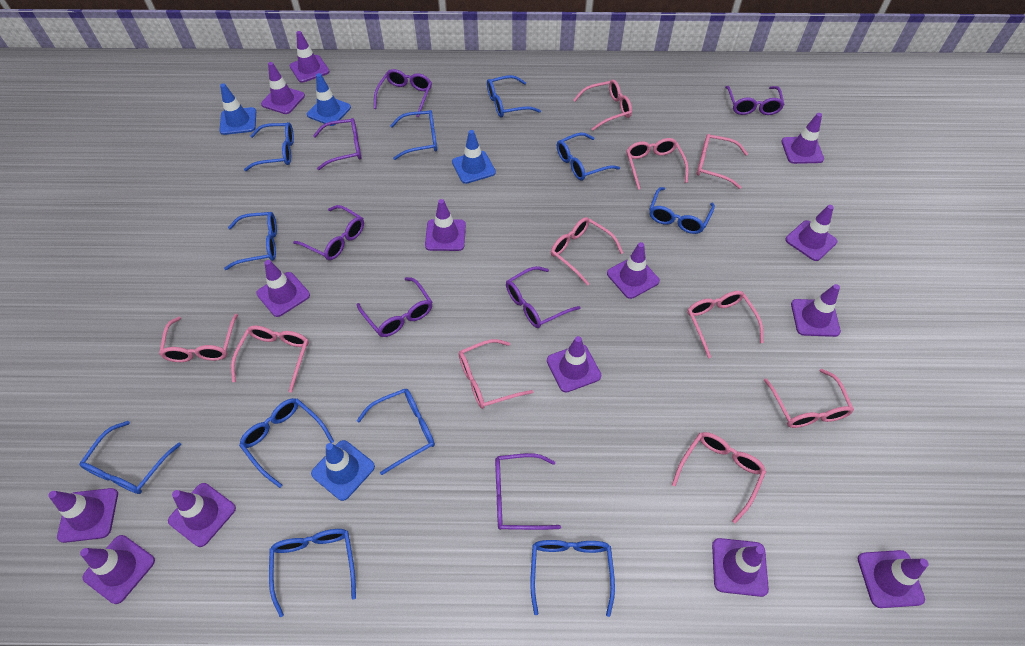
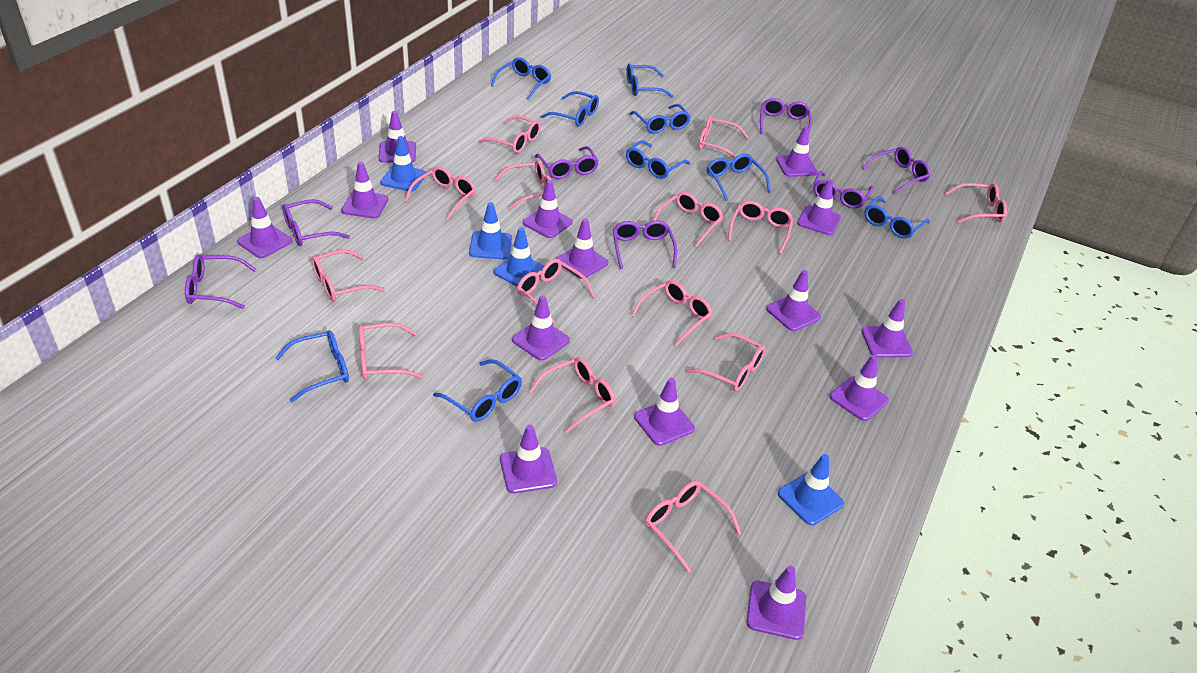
blue glasses: [79,421,181,494] [224,212,277,270] [239,398,334,488] [244,122,294,171] [269,529,356,617] [357,389,435,475] [390,110,437,160] [487,75,541,118] [530,540,615,617] [557,133,620,180] [649,187,715,234] = 11 -> [275,330,349,402] [433,359,522,422] [491,57,551,100] [541,91,599,127] [626,64,674,98] [626,140,690,179] [629,104,691,134] [707,154,771,201] [864,196,930,239] = 9
pink glasses: [159,314,238,362] [231,325,309,393] [459,339,534,409] [551,217,623,286] [573,80,632,131] [626,138,689,190] [672,432,766,524] [687,291,763,358] [697,134,748,189] [764,369,854,428] = 10 -> [312,249,384,301] [359,323,423,379] [405,166,476,221] [478,115,541,153] [494,160,551,209] [517,259,595,323] [529,357,615,433] [631,280,713,346] [645,480,741,573] [653,192,723,248] [686,333,766,391] [698,116,749,158] [728,200,793,254] [946,183,1007,223] = 14

